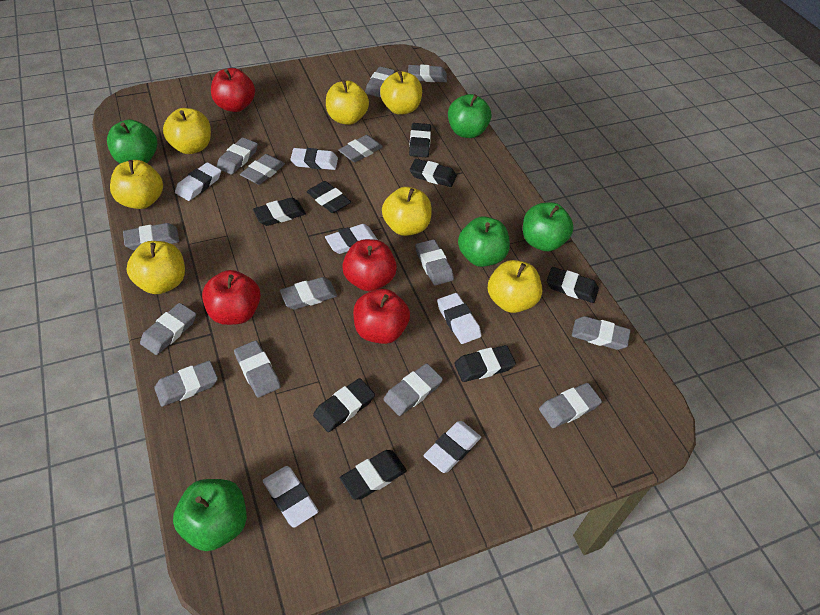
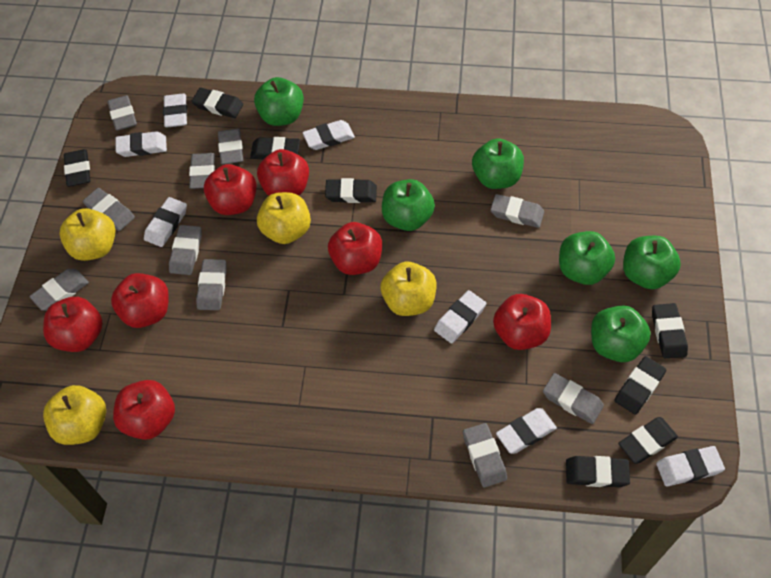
green apple: [107,119,157,164] [173,479,247,551] [448,94,491,138] [458,216,510,267] [523,202,574,251] = 5 -> [254,77,304,126] [382,179,435,231] [472,138,524,189] [559,231,615,285] [591,305,651,362] [623,236,681,289] = 6
grey eraser: [123,223,179,250] [140,303,196,355] [154,361,218,407] [216,137,258,175] [234,340,281,398] [240,154,285,185] [280,277,337,310] [338,135,383,162] [365,67,395,97] [383,364,443,416] [408,65,447,82] [415,239,454,286] [539,383,602,428] [572,316,631,350] = 14 -> [29,269,89,311] [83,188,135,231] [107,95,137,131] [169,225,202,275] [189,153,215,189] [196,259,227,310] [218,129,243,164] [463,423,507,487] [490,194,544,228] [543,373,604,424] = 10
red apple: [202,270,261,325] [211,68,255,112] [342,239,397,291] [353,289,410,344] = 4 -> [43,297,103,352] [111,273,169,328] [113,380,175,440] [204,164,257,215] [257,149,309,196] [328,222,382,275] [493,294,551,350] = 7
white eraser: [175,162,221,201] [263,466,319,528] [290,148,338,170] [325,224,378,254] [424,421,481,473] [437,293,481,344] = 6 -> [115,131,167,157] [144,197,187,247] [163,94,187,128] [302,120,355,150] [434,290,486,343] [496,408,557,454] [656,446,725,486] = 7
yellow apple: [110,160,163,209] [126,241,185,294] [163,108,211,154] [326,80,369,125] [380,71,422,115] [382,187,432,236] [488,260,542,313] = 7 -> [43,385,106,445] [59,208,116,261] [257,192,311,244] [380,262,437,316] = 4

